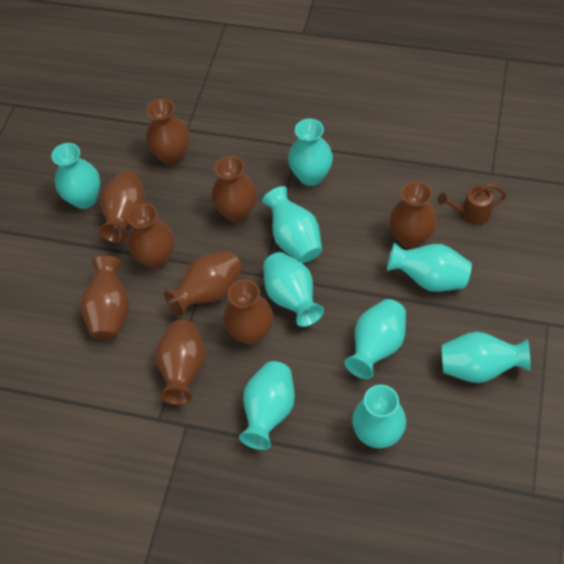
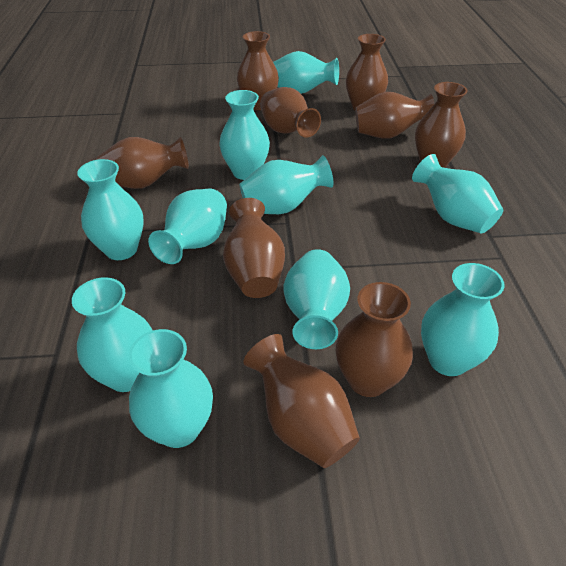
brown watering can: [437,183,507,225] = 1 -> none = 0
turquoise vase: [51,143,100,209] [239,361,295,450] [262,186,322,263] [263,252,324,327] [288,119,333,186] [344,299,406,379] [352,385,406,448] [387,242,472,292] [442,332,531,383] = 9 -> [72,277,153,392] [77,159,144,260] [129,329,213,448] [148,189,227,264] [219,90,270,180] [239,155,333,214] [273,51,339,94] [284,249,350,349] [412,154,503,234] [421,263,504,376] = 10

